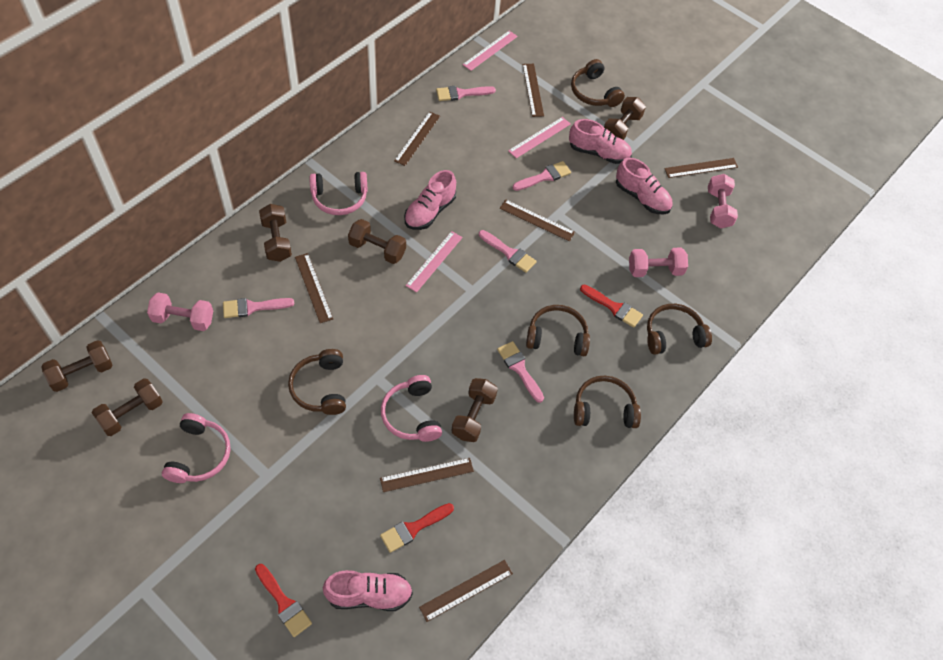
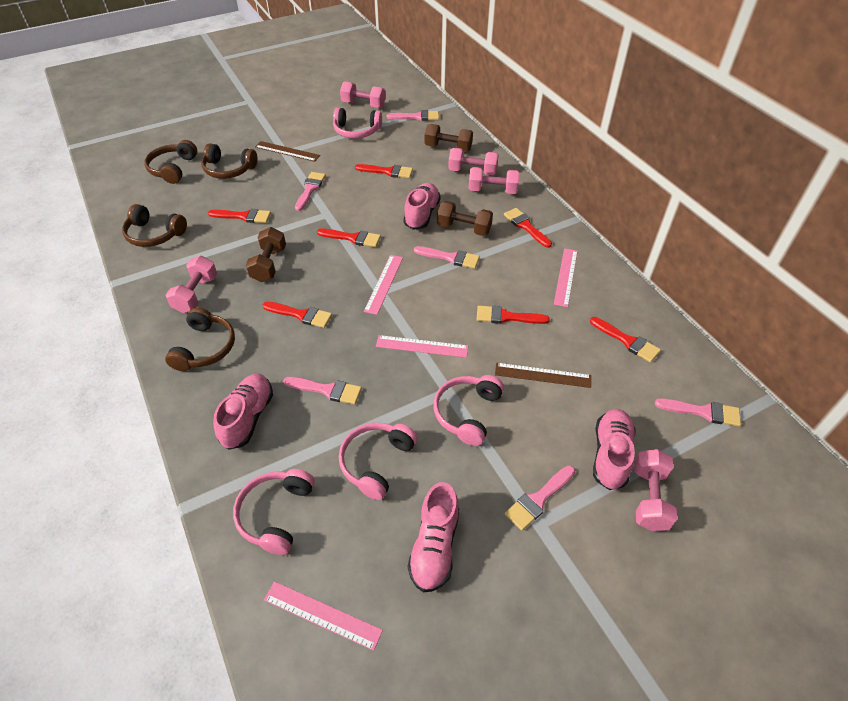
brown dumbbell: [41,340,112,392] [92,378,163,436] [259,204,292,262] [348,219,406,264] [451,378,498,442] [604,97,646,140] = 6 -> [246,227,286,282] [424,124,473,152] [437,201,493,236] = 3
brown headphones: [288,349,346,415] [526,305,590,356] [571,59,625,107] [574,376,641,428] [647,304,712,355] = 5 -> [122,204,187,247] [144,140,197,184] [165,307,235,371] [201,143,257,179] = 4
brown ruler: [295,253,333,323] [380,458,474,492] [394,112,440,166] [419,560,513,622] [500,199,575,242] [522,64,544,117] [664,158,738,178] = 7 -> [255,141,320,162] [495,363,591,388] = 2
pink brush: [223,298,294,318] [436,86,496,101] [479,230,537,273] [497,341,544,403] [513,161,571,191] = 5 -> [283,377,362,405] [295,172,326,211] [387,110,439,121] [414,246,480,269] [505,465,575,531] [655,398,741,427] = 6
pink dumbbell: [147,292,213,331] [629,247,688,277] [708,174,738,228] = 3 -> [166,256,217,313] [340,81,386,108] [448,148,499,175] [468,167,520,194] [634,449,677,531] = 5
pink headphones: [162,413,231,483] [310,172,368,215] [381,375,442,442] = 3 -> [233,469,315,555] [333,108,382,138] [339,422,418,500] [433,375,504,446] = 4
pink ruler: [405,231,463,293] [462,31,518,71] [508,117,571,158] = 3 -> [264,581,383,651] [364,255,403,315] [376,335,468,358] [554,248,578,307] = 4
red brush: [255,564,312,637] [380,503,454,553] [580,284,643,328] = 3 -> [208,209,271,223] [263,302,332,328] [317,228,381,247] [355,164,413,178] [477,306,550,324] [504,208,552,248] [590,317,661,362] = 7

